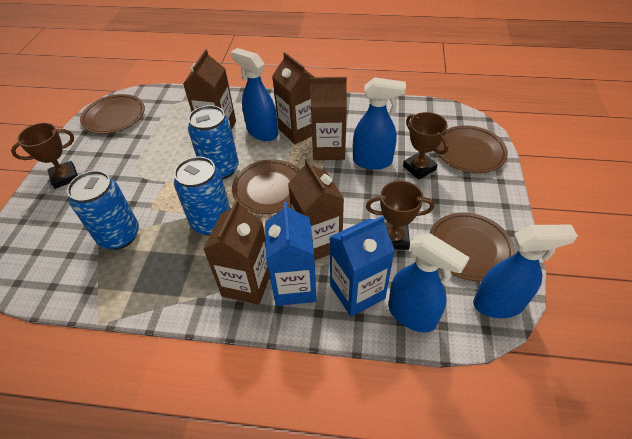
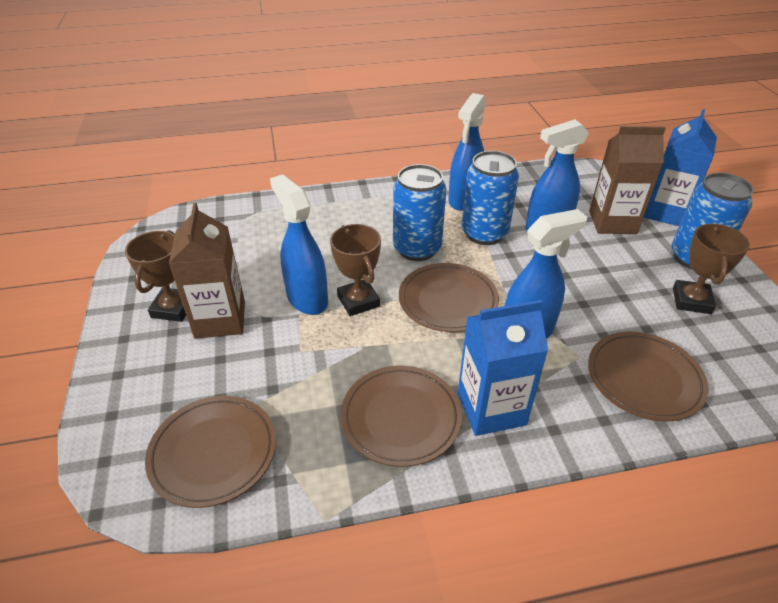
brown carton: [183,49,236,129] [203,200,270,305] [272,52,314,144] [288,159,344,260] [310,77,347,160] = 5 -> [169,203,245,339] [589,126,666,234] = 2

